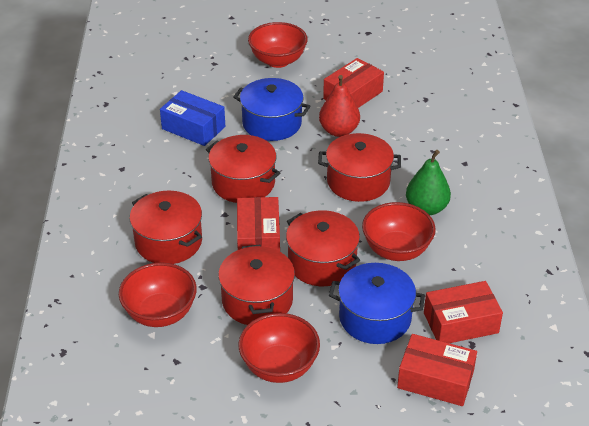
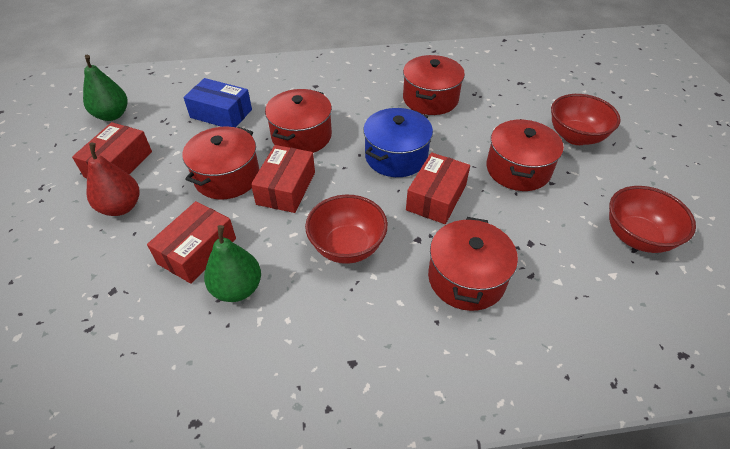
blue pot: [233,78,311,141] [329,263,425,344] = 2 -> [363,108,433,177] = 1
green pear: [406,150,451,215] = 1 -> [83,55,128,121] [204,225,261,302] = 2
red bowl: [119,263,197,327] [238,313,320,383] [248,22,308,68] [362,202,436,261] = 4 -> [305,195,388,264] [551,94,621,145] [609,186,696,253] = 3

